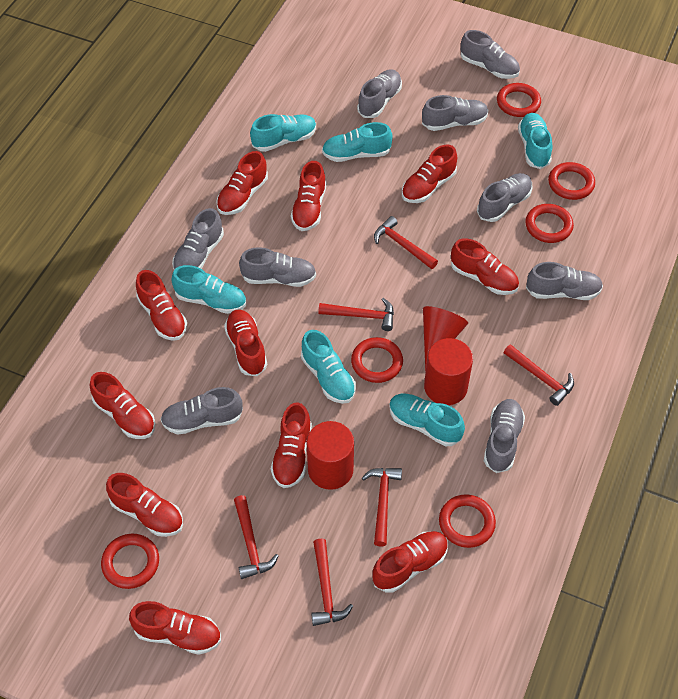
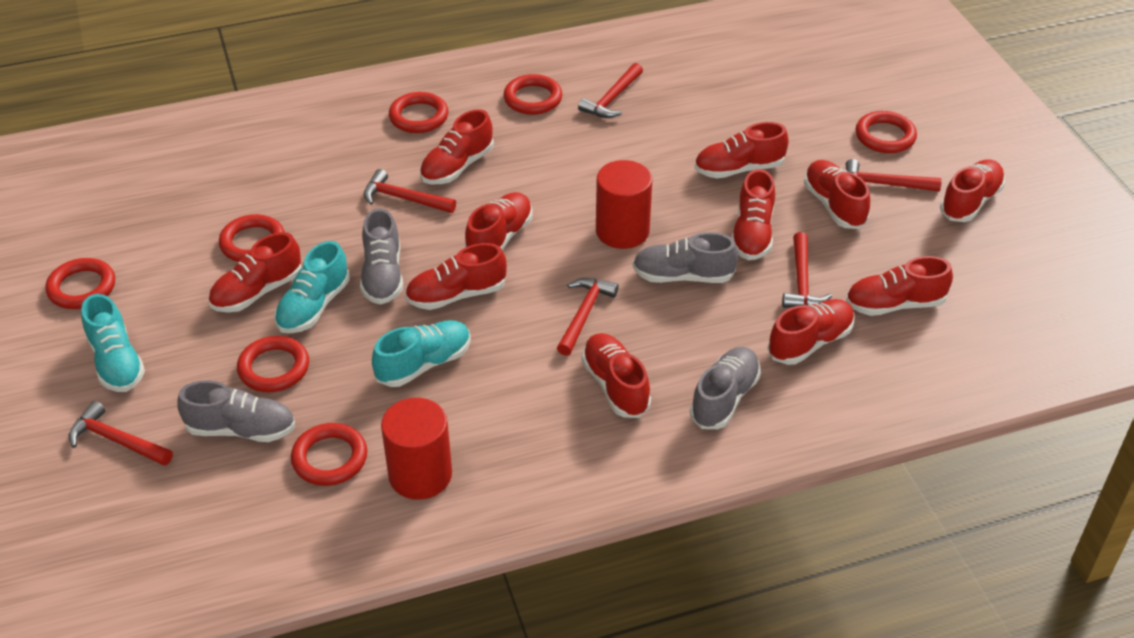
grey shoe: [160,387,243,435] [172,208,224,270] [239,247,316,287] [357,69,402,118] [422,95,488,131] [461,30,520,79] [477,173,532,222] [484,399,525,473] [526,262,603,300] = 9 -> [177,380,295,442] [360,208,403,304] [633,232,738,283] [690,347,761,429] = 4
red cone: [423,306,468,372] = 1 -> none = 0
red ring: [101,534,159,589] [351,337,403,383] [439,494,496,548] [497,83,541,117] [525,204,574,243] [548,162,595,200] = 6 -> [45,258,115,309] [219,214,285,262] [237,336,309,392] [291,423,367,486] [389,92,448,133] [503,74,562,115] [856,111,917,153] = 7
turquoise shoe: [172,265,246,314] [250,114,316,152] [301,330,356,404] [322,122,393,162] [389,394,465,446] [518,113,552,169] = 6 -> [81,294,145,392] [274,241,350,334] [372,320,471,387] = 3

